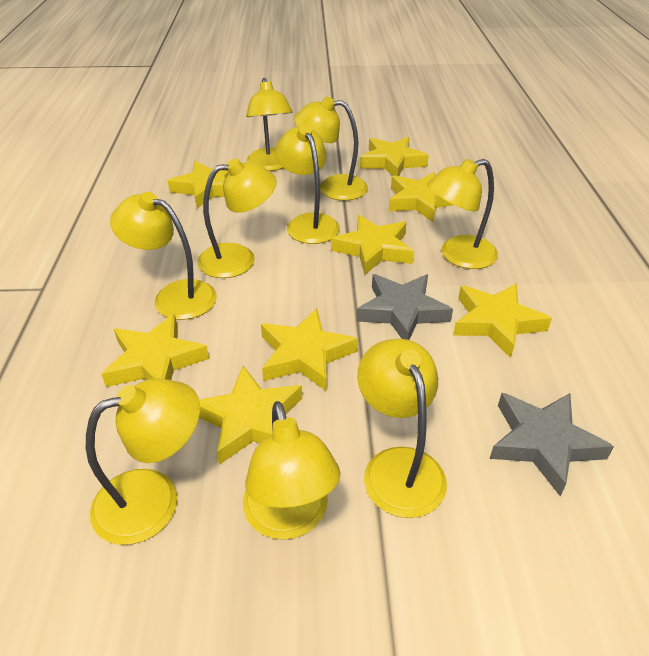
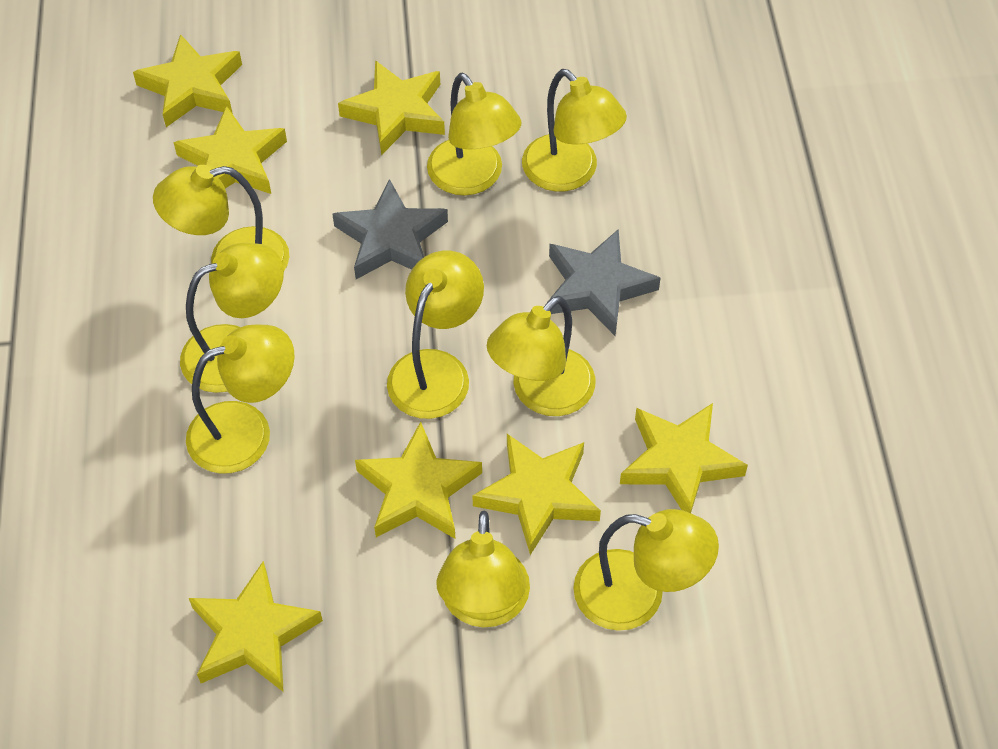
yellow star: [102,314,209,387] [168,161,228,208] [199,366,302,465] [261,308,358,391] [331,215,414,275] [360,137,429,176] [389,172,453,222] [453,283,552,358] = 8 -> [133,34,242,127] [173,105,287,194] [189,561,323,692] [338,60,445,155] [355,422,482,539] [472,434,601,555] [620,403,748,513] = 7

